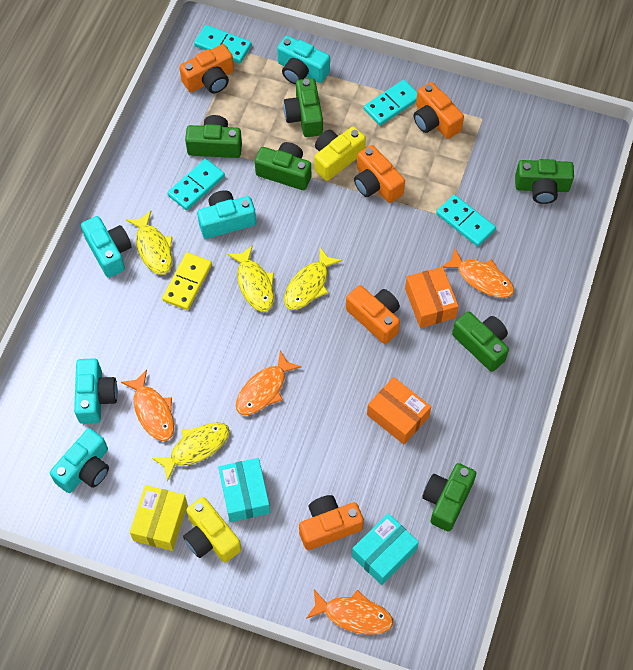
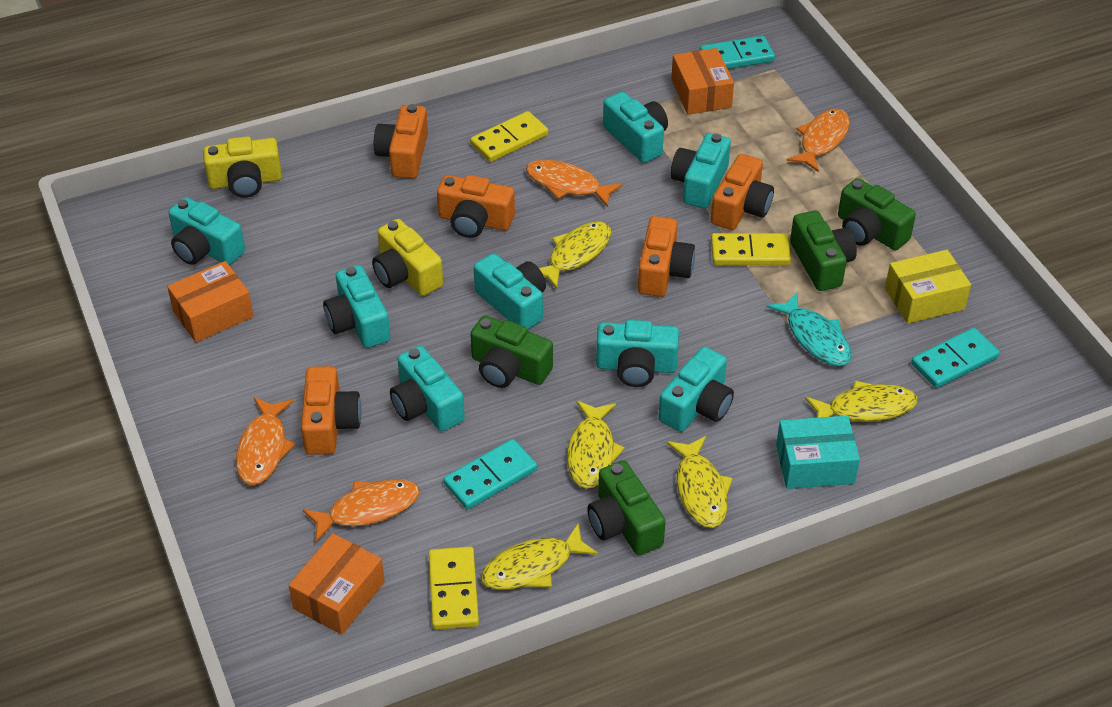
green camera: [185,115,242,158] [255,142,311,190] [283,78,323,137] [422,463,476,532] [452,311,509,372] [515,159,574,204] = 6 -> [470,315,553,388] [587,460,666,555] [790,211,857,291] [838,178,916,250] = 4
orange box: [367,377,431,444] [405,267,459,328] = 2 -> [167,261,254,342] [289,533,385,635] [671,48,734,115] = 3
turquoise box: [218,458,270,522] [352,513,419,585] = 2 -> [776,416,860,489] = 1
turquoise camera: [50,428,109,493] [74,358,118,424] [81,216,131,278] [197,190,256,239] [277,36,330,84] = 5 -> [169,197,245,265] [323,265,390,348] [390,346,465,431] [474,253,546,330] [596,320,679,387] [603,92,668,163] [659,346,734,432] [670,133,731,209] = 8
turquoise domino: [167,159,225,210] [194,25,252,63] [364,80,417,126] [436,195,496,247] = 4 -> [443,439,537,509] [700,36,775,69] [911,328,1000,388] = 3
turquoise fish: none = 0 -> [767,292,852,366] = 1
yellow domino: [162,253,212,310] = 1 -> [429,547,479,630] [470,111,548,162] [711,233,791,265] = 3
yellow fish: [126,211,173,275] [152,422,230,482] [227,245,274,312] [284,248,342,310] = 4 -> [481,523,598,590] [539,221,612,289] [567,401,625,489] [667,436,732,528] [805,381,918,422] = 5

